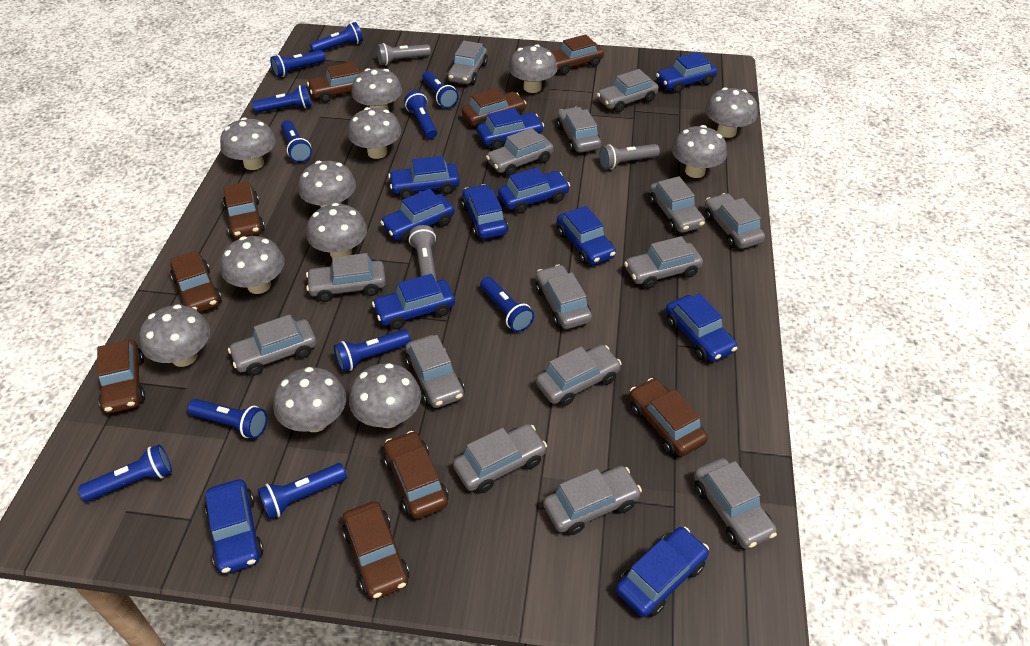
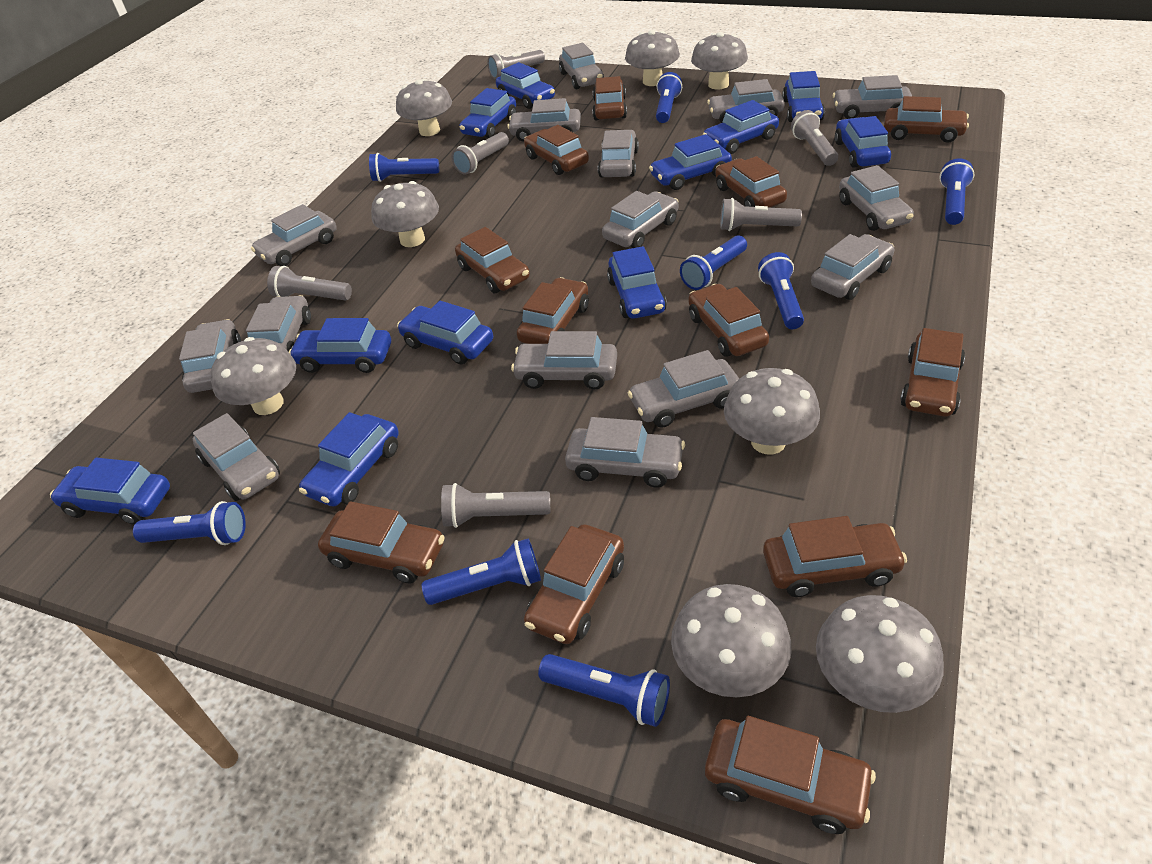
blue flashlight: [78,444,172,502] [187,399,267,439] [252,85,312,113] [258,463,347,520] [270,50,326,77] [281,120,312,163] [310,22,363,52] [334,330,411,372] [404,90,437,139] [422,71,459,108] [480,277,534,332] = 11 -> [133,501,246,545] [369,153,439,182] [422,538,541,605] [538,654,670,727] [656,72,682,123] [680,235,747,290] [758,252,804,329] [939,158,974,225] = 8
brown car: [97,340,145,414] [170,251,222,312] [223,182,265,238] [307,62,365,103] [342,501,409,599] [384,431,448,519] [462,88,526,126] [552,34,604,75] [629,378,708,456] = 9 -> [318,501,444,584] [455,227,530,293] [517,277,589,344] [524,125,589,175] [524,524,624,644] [592,76,627,120] [688,284,769,357] [705,716,876,834] [715,156,787,208] [763,516,907,597] [884,96,969,143] [900,328,965,417] = 12
grey flashlight: [377,43,431,65] [409,225,437,281] [599,144,660,170] = 3 -> [267,266,352,301] [441,483,551,528] [452,132,509,175] [487,50,545,79] [720,198,802,231] [791,110,838,166] = 6
grey mushroom: [139,304,210,367] [220,117,276,170] [220,236,285,294] [273,367,346,432] [298,161,356,208] [306,203,367,257] [348,107,401,159] [349,363,421,428] [351,68,402,110] [509,44,558,93] [672,125,727,178] [705,87,758,138] = 12 -> [211,337,296,415] [371,181,439,247] [396,79,452,136] [625,30,680,86] [671,584,792,697] [691,32,748,89] [724,368,820,454] [816,595,944,713] = 8

